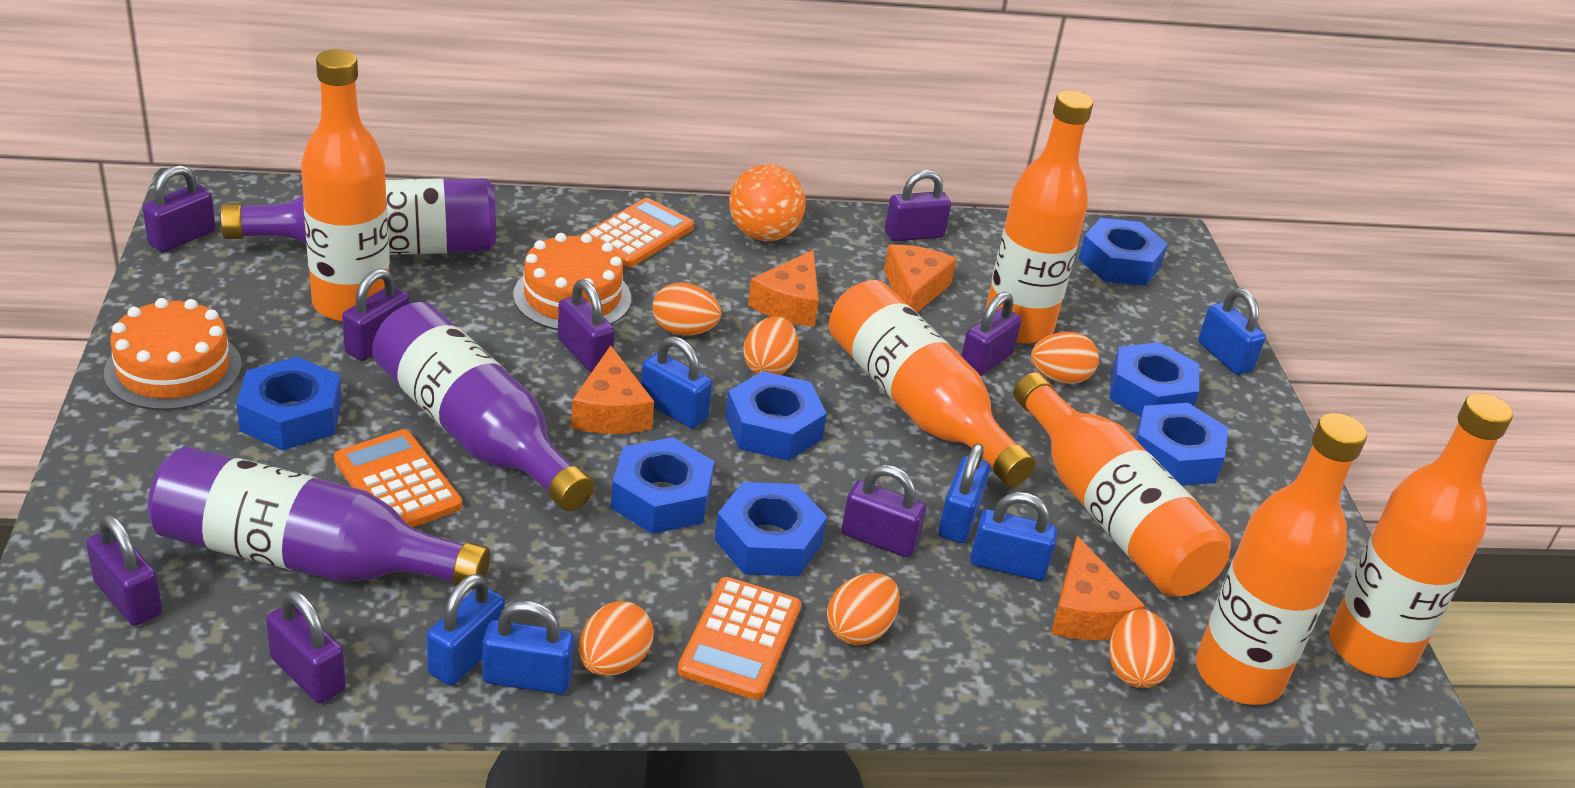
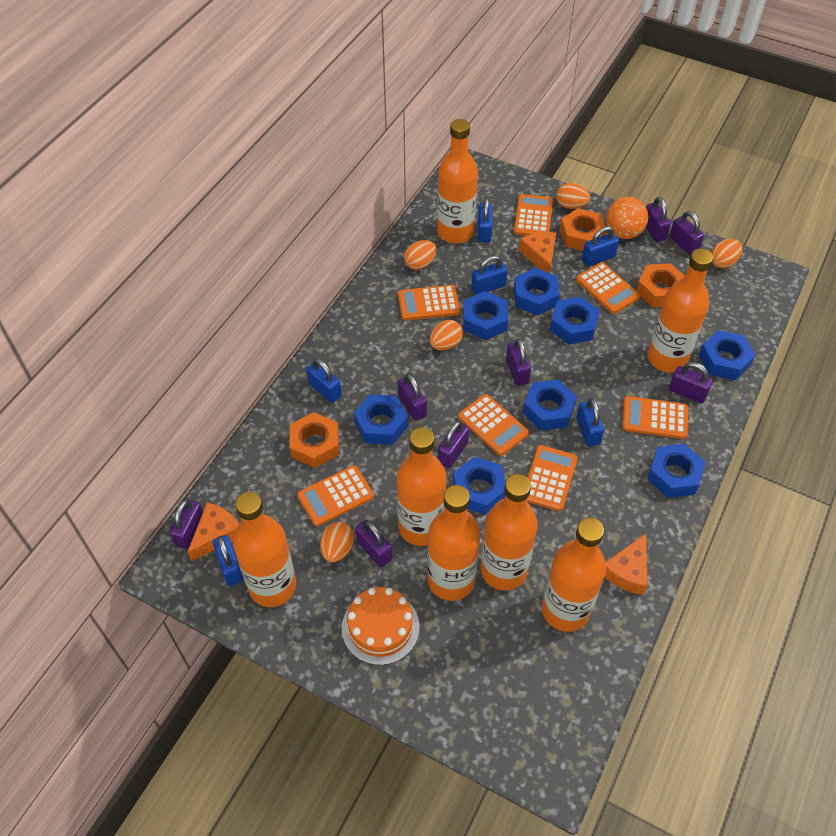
blue nut: [236,357,342,450] [611,437,714,534] [715,482,827,576] [725,371,827,461] [1079,218,1168,286] [1109,342,1199,417] [1135,403,1228,486] = 7 -> [354,394,408,445] [453,457,506,514] [463,291,508,340] [514,268,560,316] [523,379,577,430] [550,297,600,345] [647,444,705,498] [699,330,755,380] = 8
orange bottle: [301,49,390,322] [829,280,1036,487] [985,90,1093,344] [1013,372,1231,597] [1196,413,1367,705] [1329,393,1513,678] = 6 -> [233,492,296,607] [397,427,447,546] [427,485,480,601] [437,119,478,243] [481,474,538,590] [542,518,606,632] [647,248,713,372] = 7
orange cake: [104,298,242,410] [513,233,631,330] = 2 -> [342,587,419,665] = 1
orange calculator: [334,429,462,527] [581,198,694,267] [678,577,801,700] = 3 -> [297,465,374,527] [398,285,460,321] [458,394,529,456] [514,194,553,236] [527,445,578,511] [576,262,640,314] [622,396,688,439] = 7
orange cheese: [571,345,654,434] [748,250,819,327] [884,245,957,313] [1051,536,1145,640] = 4 -> [188,502,239,561] [519,232,556,273] [604,534,648,595] = 3
orange egg: [579,601,654,676] [652,282,722,335] [743,316,799,375] [827,573,900,645] [1031,332,1099,384] [1109,609,1174,688] = 6 -> [320,522,354,562] [404,240,436,270] [430,320,463,350] [556,183,590,209] [711,239,743,268] = 5
orange nut: none = 0 -> [289,412,339,468] [560,208,607,251] [636,263,685,307] = 3
purple bottle: [148,446,490,590] [221,178,496,255] [372,302,594,511] = 3 -> none = 0

